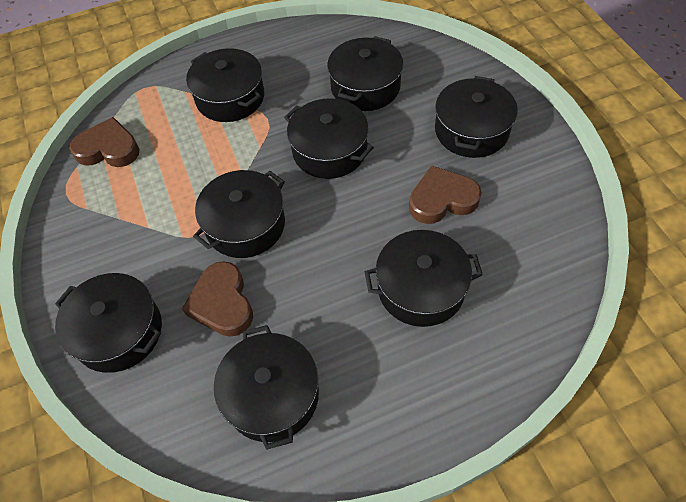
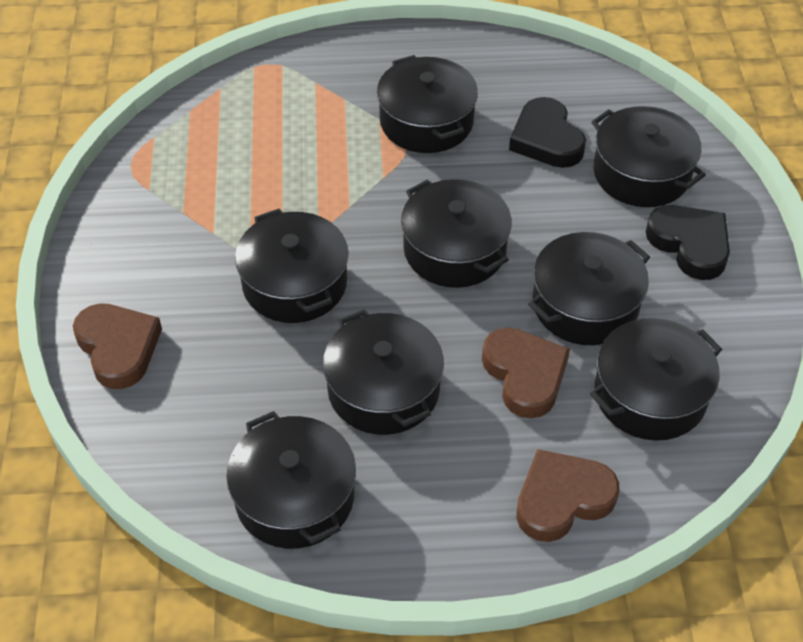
black heart: none = 0 -> [509,97,586,168] [646,205,730,280] = 2

